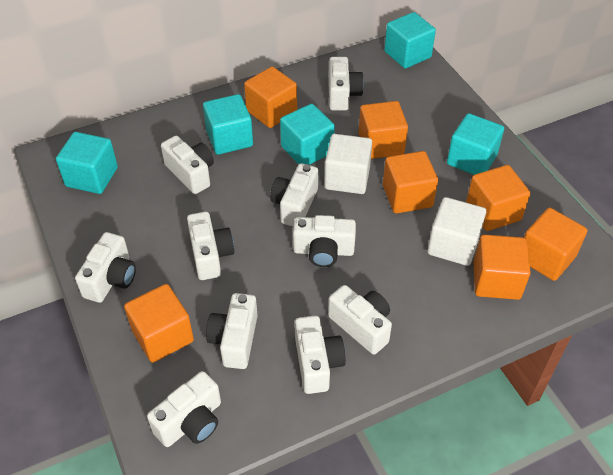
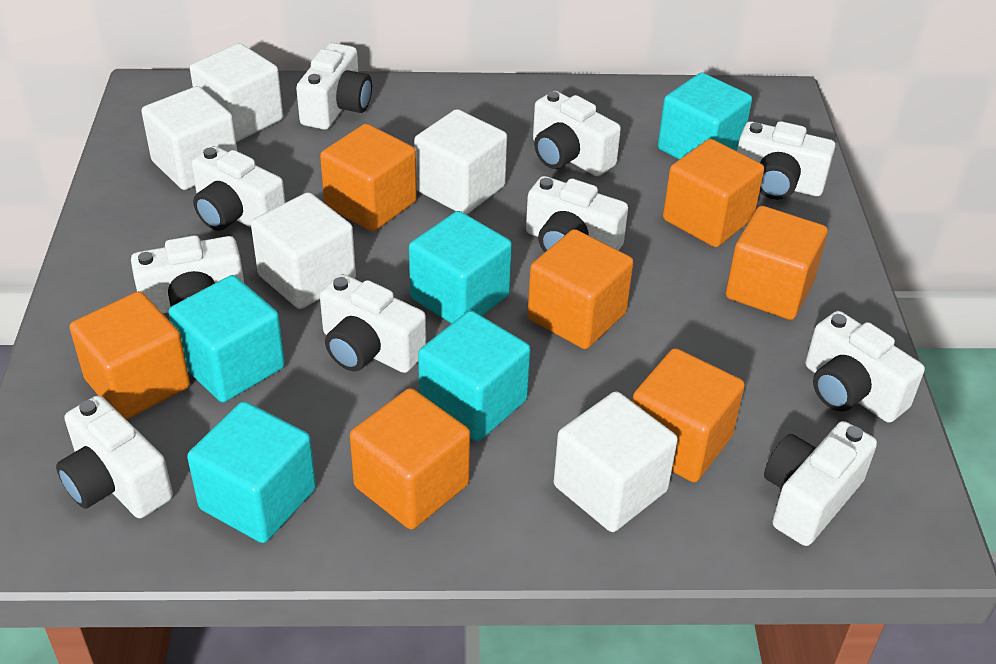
white cube: [324,134,372,194] [427,197,486,266] = 2 -> [141,86,237,190] [190,43,283,142] [251,192,356,309] [414,109,507,215] [554,391,678,532] = 5

